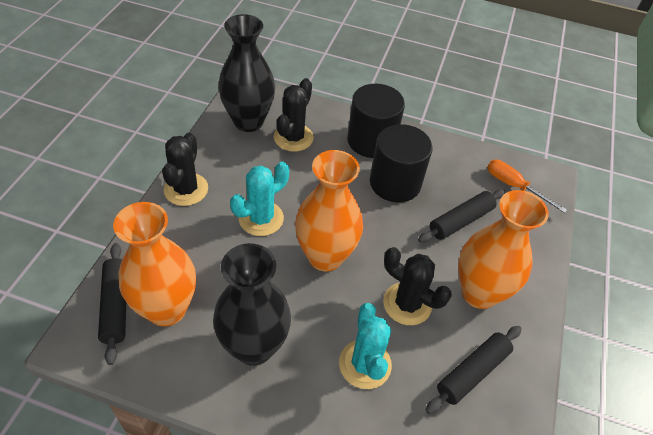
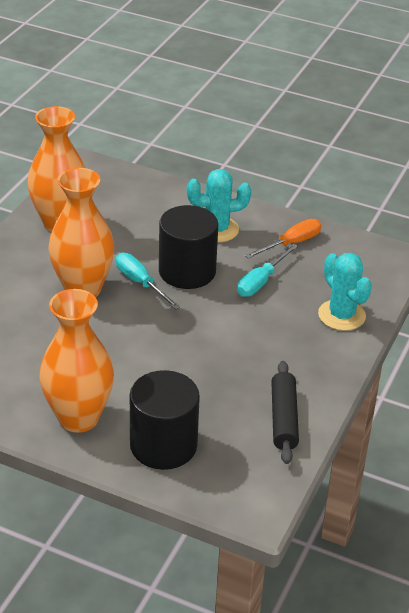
black cactus: [162,133,208,206] [274,78,314,152] [383,247,452,325] = 3 -> none = 0
black rolling pin: [98,243,126,365] [418,189,506,243] [426,326,522,414] = 3 -> [271,361,299,464] = 1
black vase: [213,243,291,366] [218,14,275,132] = 2 -> none = 0
turquoise screwdriver: none = 0 -> [116,253,180,309] [237,244,298,297] = 2

